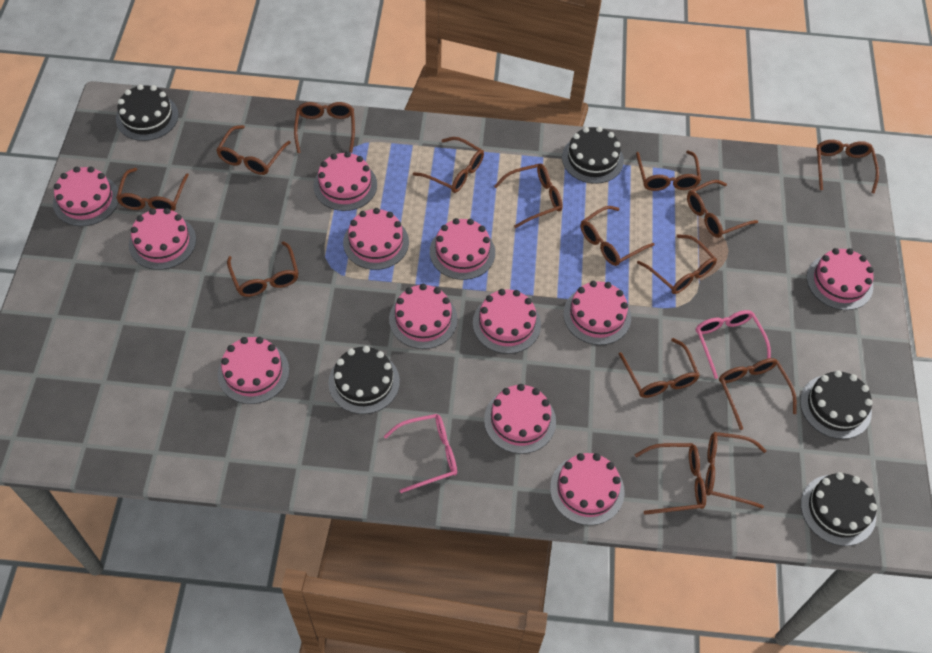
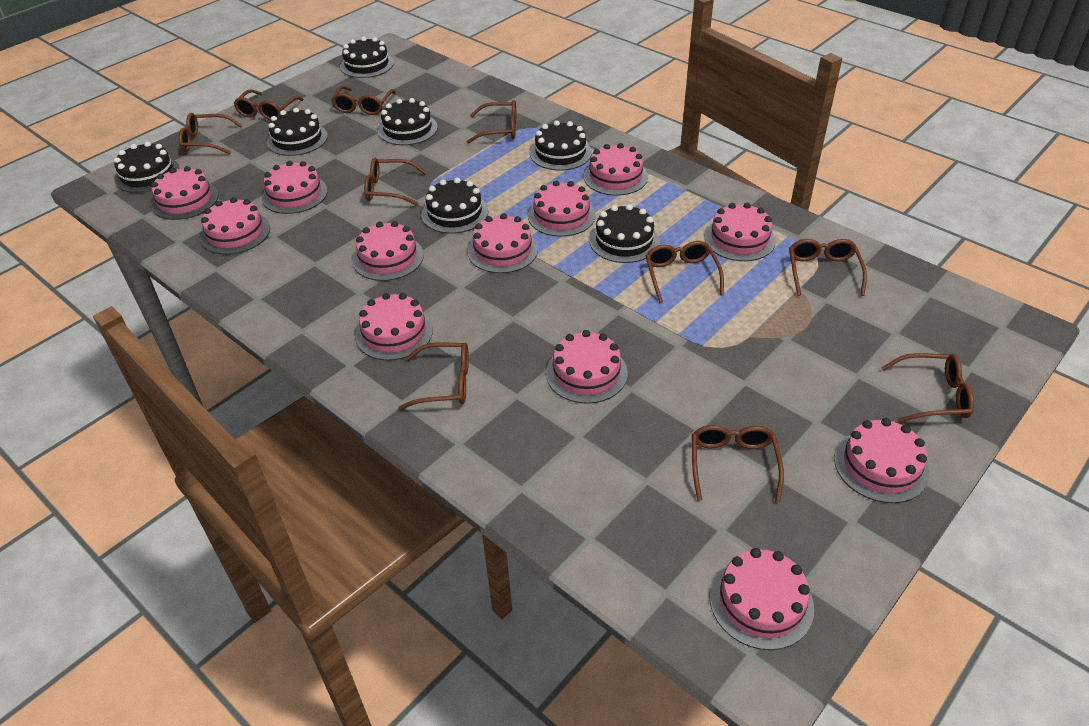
black cake: [116,84,178,141] [328,346,400,414] [562,126,624,184] [800,370,873,439] [801,472,877,546] = 5 -> [114,142,180,193] [267,108,328,156] [340,37,394,78] [378,98,438,145] [421,178,488,234] [530,121,592,170] [589,204,660,263] = 7
brown glasses: [116,168,189,211] [216,125,291,175] [227,241,298,297] [294,102,355,153] [413,137,484,193] [494,164,563,228] [581,206,655,266] [619,338,700,398] [634,443,706,515] [636,150,701,191] [637,234,717,294] [687,180,758,238] [705,432,766,509] [719,358,797,430] [816,140,879,194] = 15 -> [179,113,242,154] [233,90,304,121] [331,86,396,115] [364,158,426,206] [398,343,469,410] [467,100,516,144] [645,241,724,303] [692,425,784,502] [789,239,867,296] [881,353,974,423] = 10
pink glasses: [384,414,457,493] [696,310,771,379] = 2 -> none = 0

